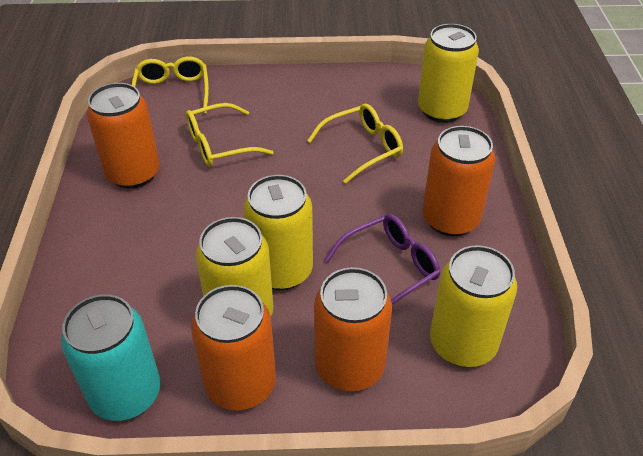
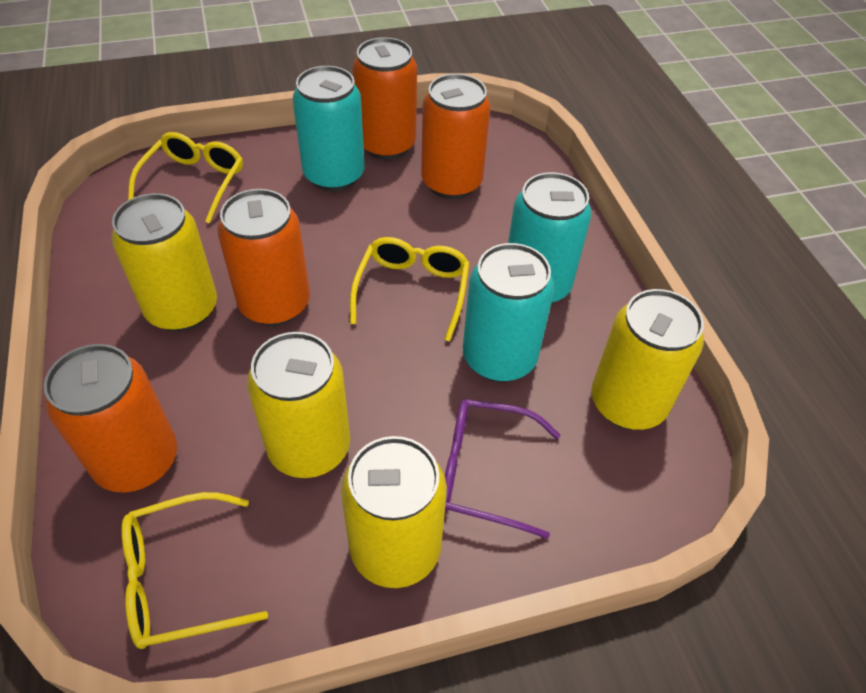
turquoise can: [61,294,160,421] = 1 -> [292,66,365,191] [463,243,555,382] [508,172,592,304] = 3

